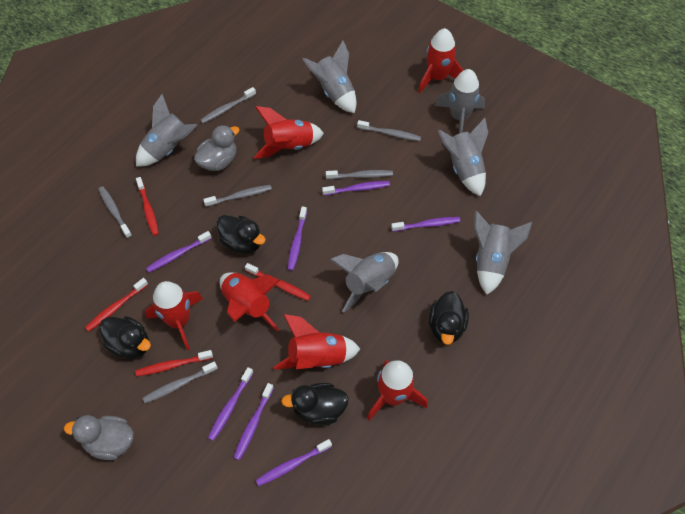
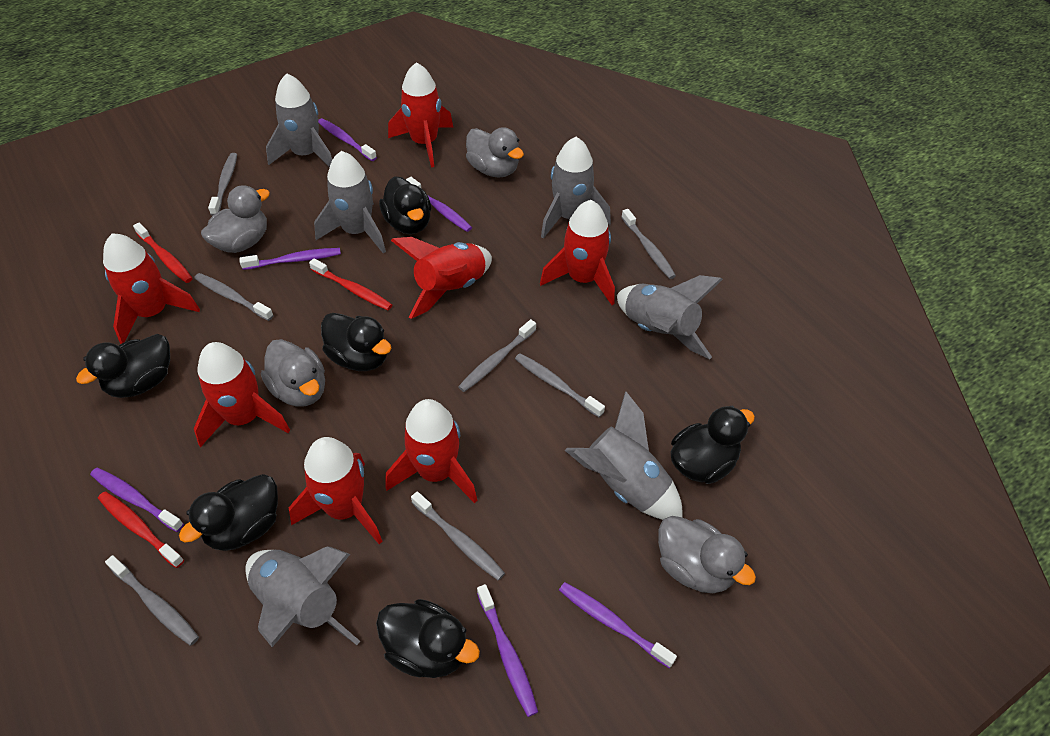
black duck: [99,316,151,359] [216,215,266,254] [281,383,349,426] [428,291,469,345] = 4 -> [76,334,170,398] [179,474,278,551] [321,313,392,371] [376,599,480,678] [379,176,431,234] [670,406,755,484] = 6
grey duck: [64,415,134,460] [194,125,240,171] = 2 -> [201,185,270,253] [261,339,325,407] [466,127,524,177] [658,516,756,593] = 4
grey toothbrush: [98,186,132,238] [143,361,218,403] [200,87,256,123] [203,185,272,207] [326,170,393,179] [357,120,421,141] = 6 -> [105,555,199,646] [194,273,274,321] [208,153,237,216] [411,491,505,581] [458,319,536,392] [515,353,605,417] [621,209,676,279] = 7
purple toothbrush: [146,231,212,272] [208,367,254,441] [234,383,274,460] [256,439,332,486] [288,207,307,271] [322,181,390,196] [391,217,460,232] = 7 -> [90,468,184,532] [239,248,341,270] [318,118,377,161] [406,177,472,232] [477,584,538,717] [559,582,677,668] = 6
red rocket: [145,281,203,351] [220,273,280,332] [254,106,324,159] [273,314,360,370] [367,360,428,421] [418,28,464,93] = 6 -> [103,233,200,344] [194,342,290,447] [289,437,382,544] [385,399,477,503] [388,62,453,168] [391,237,492,319] [540,200,615,305] = 7
red toothbrush: [85,278,148,332] [135,350,213,376] [136,177,159,236] [245,263,311,301] = 4 -> [98,491,184,568] [133,223,193,283] [309,258,392,310] = 3

